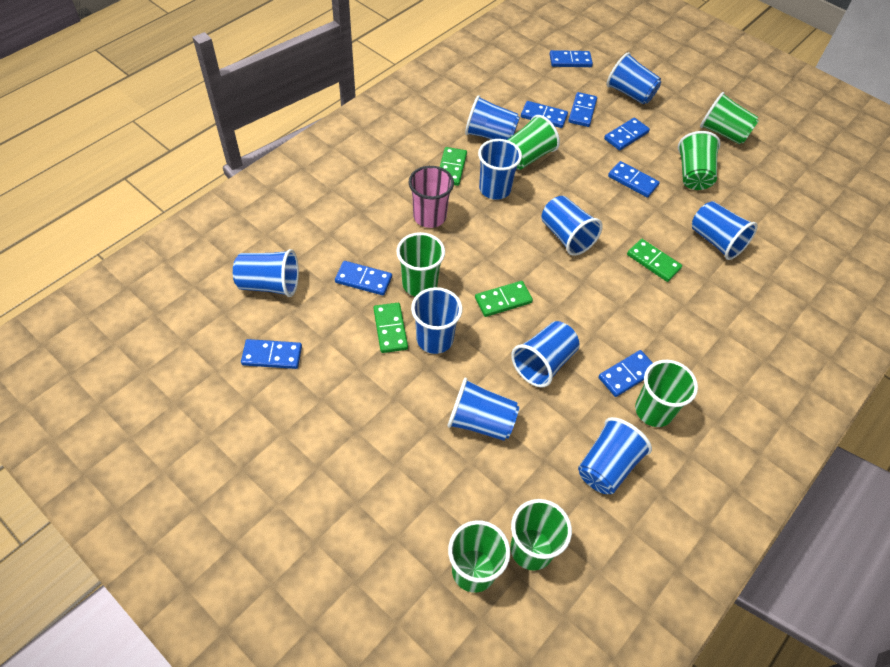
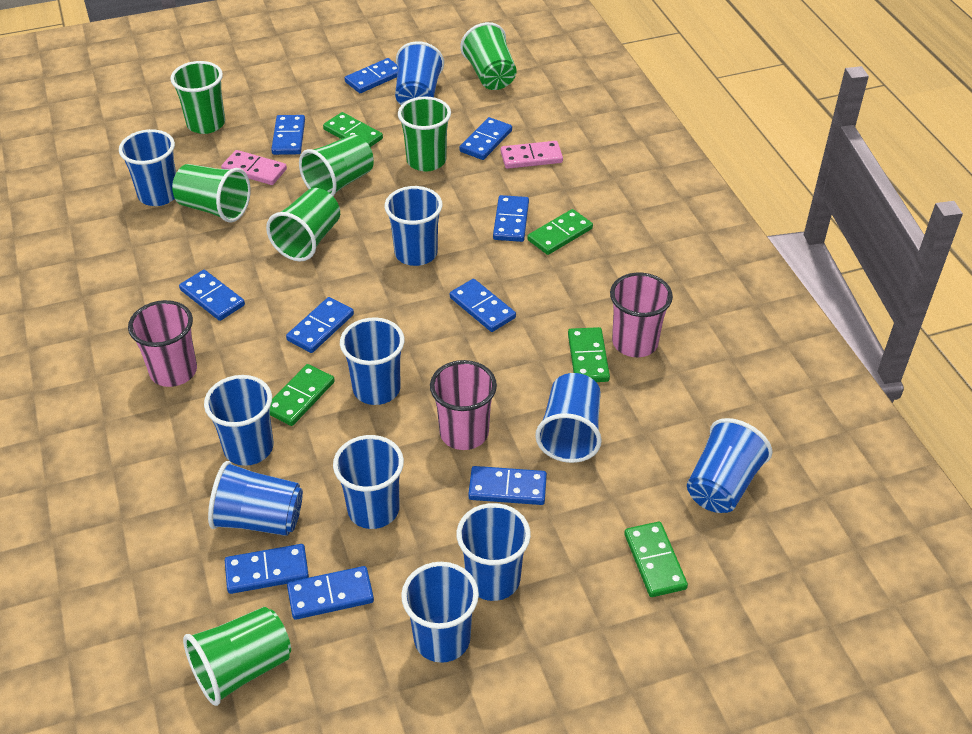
blue cup: [233,249,299,297] [411,287,462,354] [447,378,519,441] [465,95,520,140] [478,139,522,200] [511,321,580,388] [541,196,603,256] [578,417,652,494] [606,52,661,104] [692,201,757,260] = 10 -> [119,129,176,206] [204,375,273,466] [208,461,303,536] [333,435,404,529] [340,317,404,405] [385,186,442,266] [395,41,444,105] [401,562,479,663] [457,503,531,601] [535,373,602,463] [687,418,773,513] = 11
blue domino: [241,339,302,369] [335,261,392,295] [521,101,568,128] [550,50,593,67] [568,92,597,127] [598,350,653,397] [604,118,650,150] [608,161,660,198] = 8 -> [179,270,245,321] [225,544,309,594] [271,115,305,155] [286,297,354,353] [287,566,374,620] [345,58,398,93] [450,279,516,332] [459,117,512,160] [468,466,547,505] [493,195,529,242] = 10
green domino: [374,303,408,353] [440,147,467,186] [475,281,533,317] [627,239,682,282] = 4 -> [270,364,335,426] [323,112,383,147] [527,209,593,255] [568,327,610,382] [624,522,688,597] = 5
pink cup: [409,166,454,228] = 1 -> [128,300,197,387] [430,360,497,450] [610,273,673,357] = 3
pink domino: none = 0 -> [221,150,287,185] [501,141,563,169] = 2

